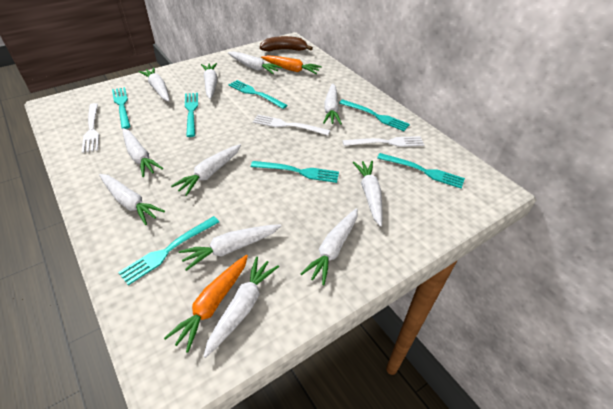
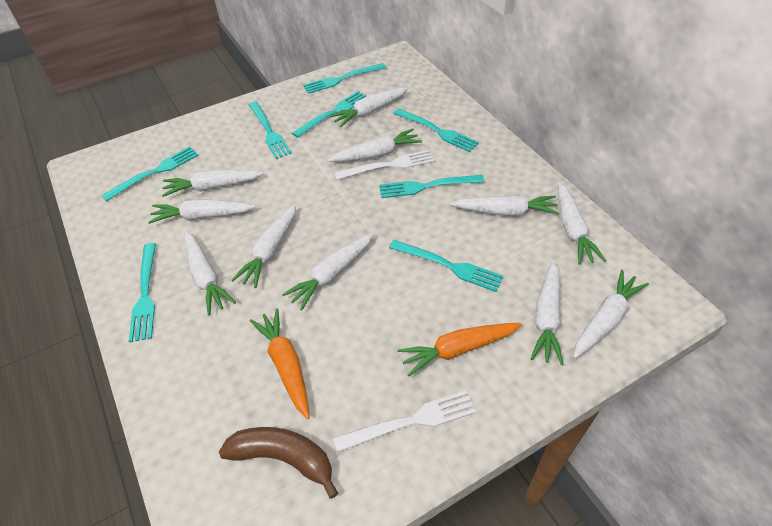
turquoise fork: [112,87,131,129] [118,216,219,285] [185,93,198,137] [228,80,288,109] [251,161,339,183] [339,99,410,131] [377,153,465,189] = 7 -> [101,146,199,201] [129,243,156,342] [249,101,292,159] [292,91,367,138] [303,63,386,94] [379,175,485,198] [389,240,503,292] [393,109,479,152] = 8
white fork: [82,103,99,153] [253,115,330,135] [343,136,424,147] = 3 -> [333,391,476,452] [334,150,435,180] = 2

